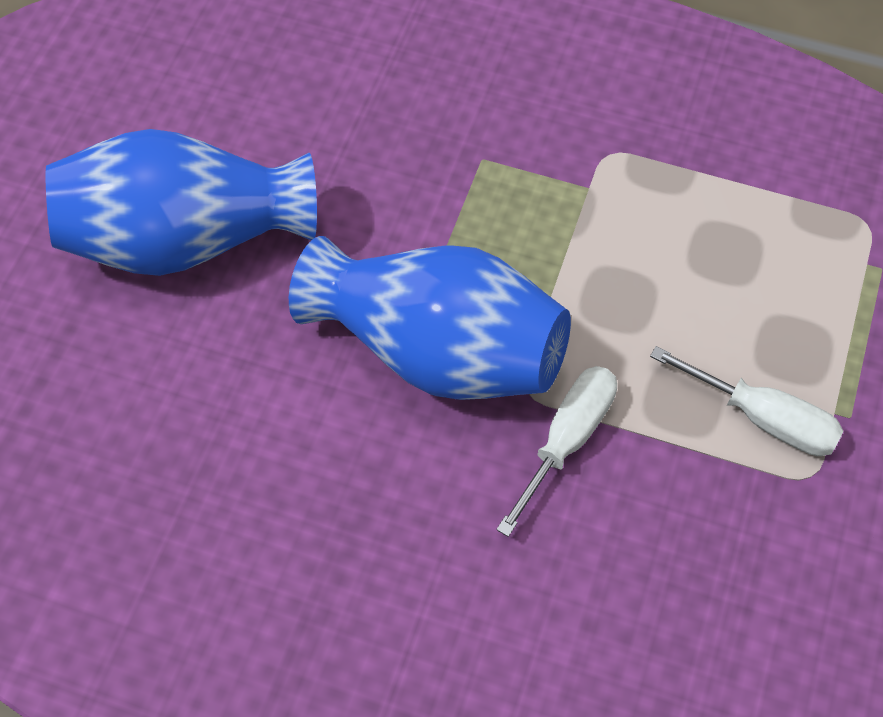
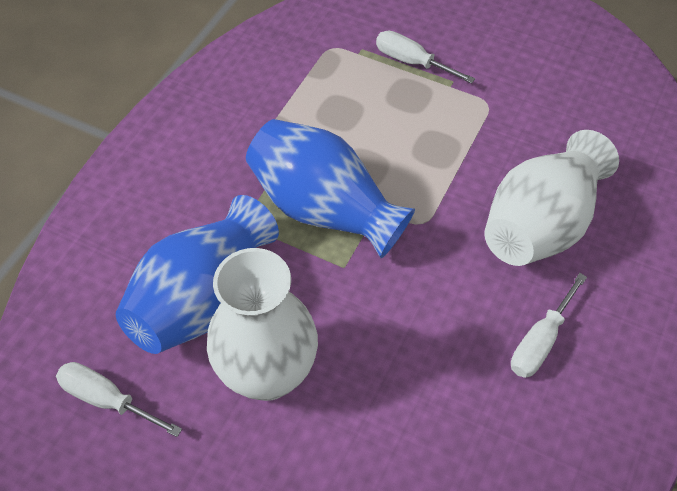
white screwdriver: [496,366,617,537] [650,346,843,456] = 2 -> [56,362,182,437] [376,31,475,84] [511,273,587,378] = 3
white vase: none = 0 -> [207,248,318,401] [484,130,619,266] = 2

